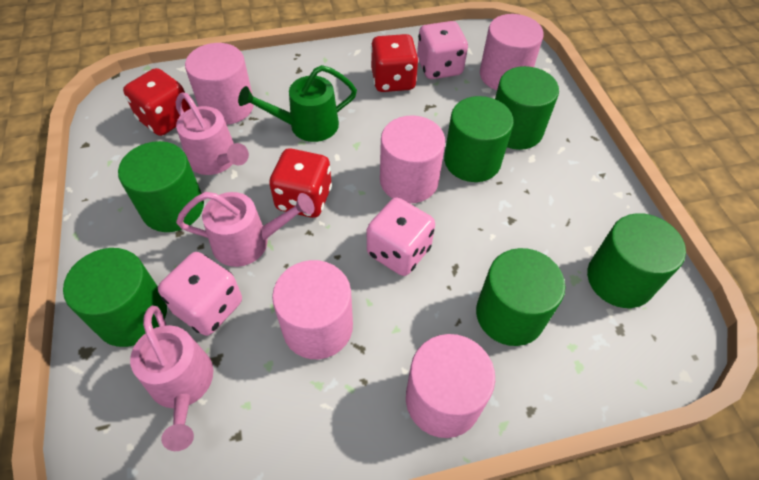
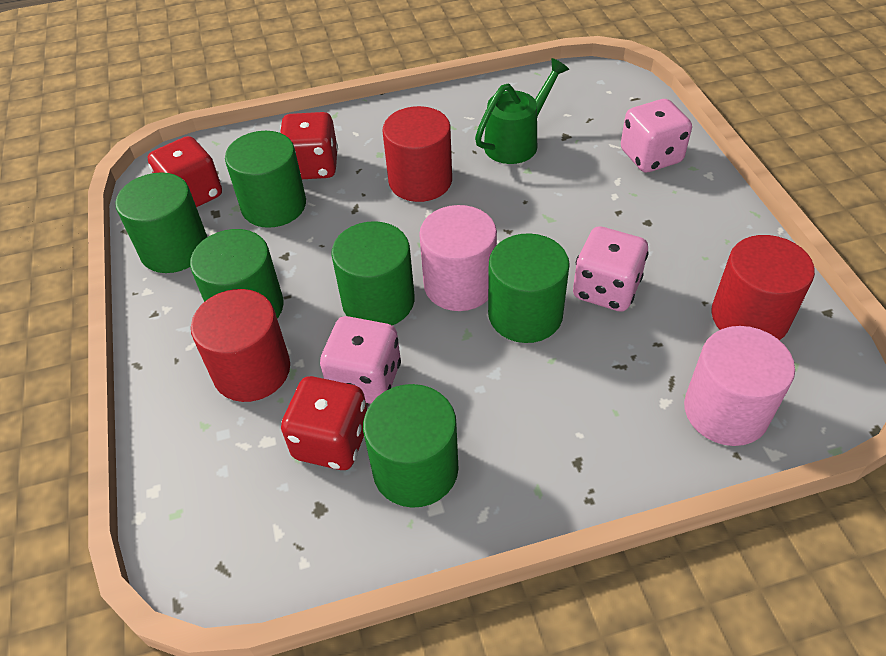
pink cylinder: [185,43,254,125] [272,260,353,359] [380,115,445,203] [406,334,495,438] [480,14,544,90] = 5 -> [419,205,497,311] [684,326,795,446] = 2
pink watering can: [130,305,213,451] [176,92,249,175] [176,192,314,267] = 3 -> none = 0
red cylinder: none = 0 -> [191,289,290,402] [382,106,452,202] [711,235,815,340] = 3

